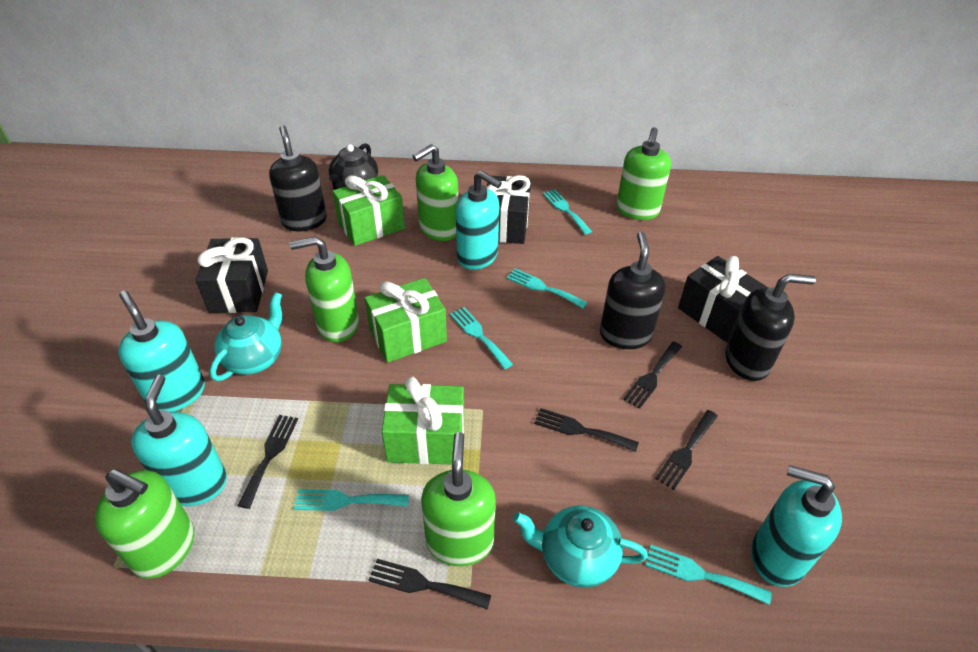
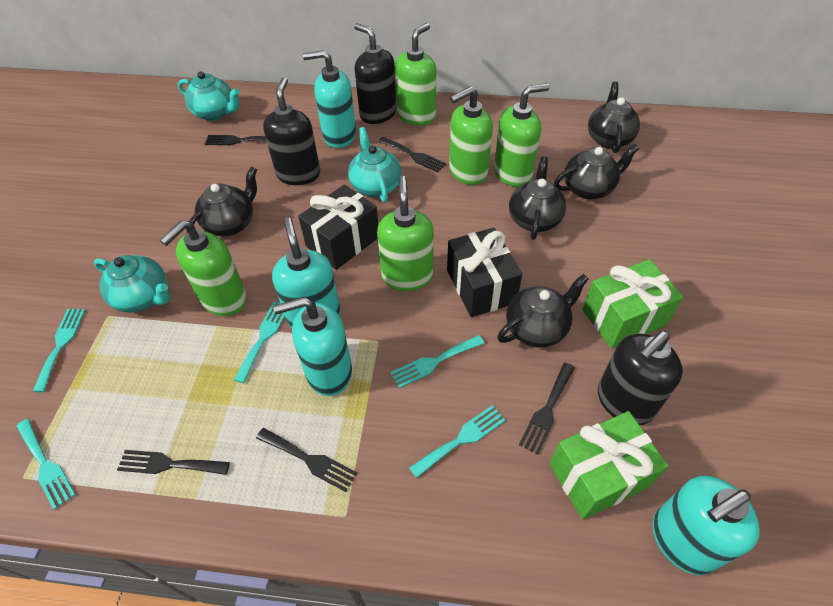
black gift: [196,237,268,313] [486,175,531,244] [678,256,768,343] = 3 -> [298,184,378,270] [447,228,522,317] = 2
black teapot: [328,143,378,190] = 1 -> [187,166,257,236] [497,274,589,347] [509,157,566,240] [554,144,639,199] [588,82,640,153] = 5
green gift: [332,175,405,246] [365,278,447,363] [381,377,464,464] = 3 -> [550,411,668,520] [582,259,683,348] = 2
turquoise teapot: [210,292,282,381] [513,505,648,588] = 2 -> [94,255,170,313] [178,71,240,121] [348,127,401,203] = 3

